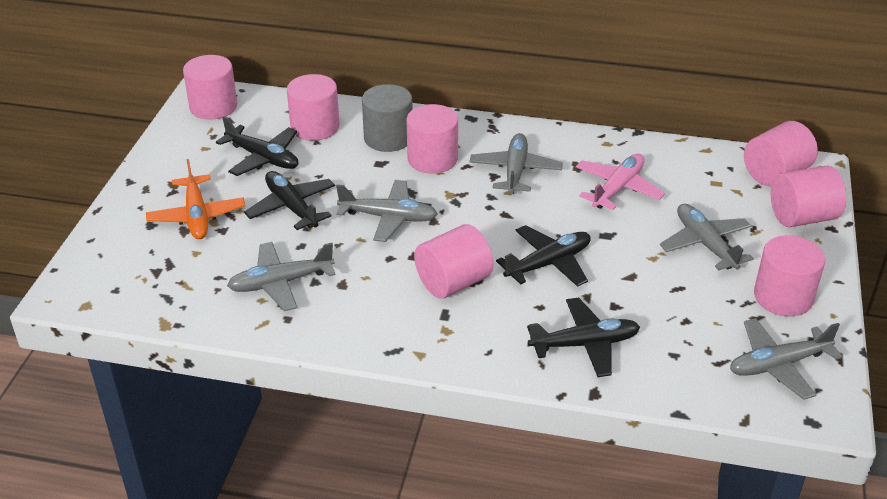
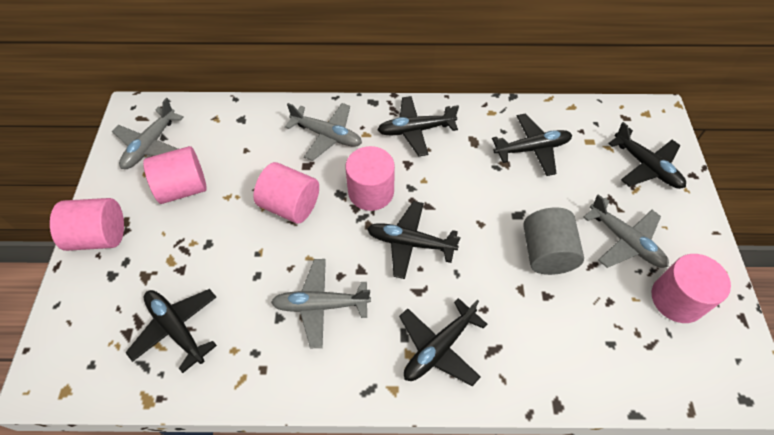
black plane: [216,116,298,176] [244,171,335,230] [496,225,591,287] [527,297,640,377] = 4 -> [125,289,217,373] [367,201,461,279] [377,96,459,156] [399,298,487,386] [492,113,572,176] [608,122,686,189] = 6
grey plane: [227,242,336,311] [336,180,437,242] [469,133,563,194] [660,204,754,270] [730,318,843,400] = 5 -> [112,98,184,169] [271,259,371,348] [285,103,362,161] [583,194,669,268] = 4
orange plane: [146,159,245,239] = 1 -> none = 0
pink cylinder: [183,55,237,120] [287,74,339,141] [407,104,458,173] [414,224,493,299] [744,121,818,186] [754,235,825,316] [771,166,846,227] = 7 -> [50,198,124,251] [143,146,207,204] [253,162,319,224] [345,146,395,211] [652,254,731,323] = 5
pink plane: [576,154,665,210] = 1 -> none = 0

